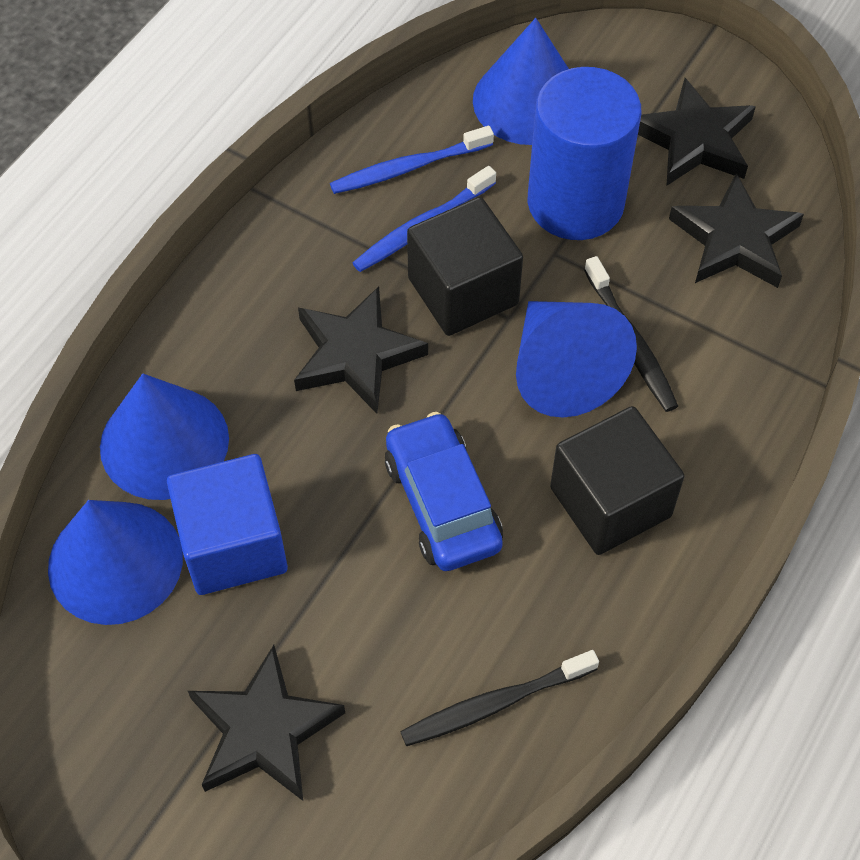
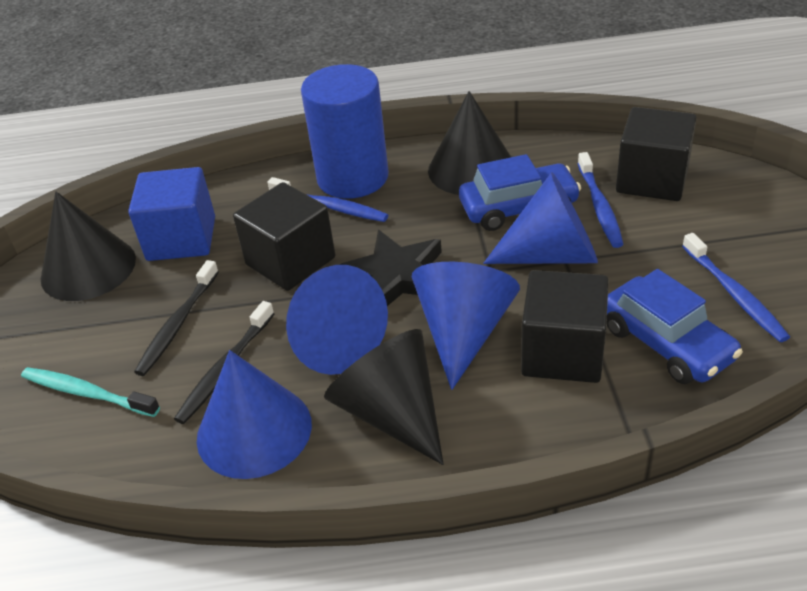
black cone: none = 0 -> [40,191,136,301] [324,329,443,465] [428,91,511,195] = 3
black cube: [407,197,523,336] [550,406,684,555] = 2 -> [233,182,335,291] [521,270,609,383] [616,107,697,201] = 3
black star: [188,645,345,801] [294,286,428,414] [638,78,756,185] [669,173,804,288] = 4 -> [340,230,442,306] = 1
blue car: [385,412,503,571] = 1 -> [459,154,581,231] [607,269,743,384] = 2
blue toothbrush: [330,126,494,194] [352,166,496,272] = 2 -> [267,177,388,222] [578,152,624,248] [682,233,790,342] = 3
turquoise toothbrush: none = 0 -> [21,367,160,417] = 1

